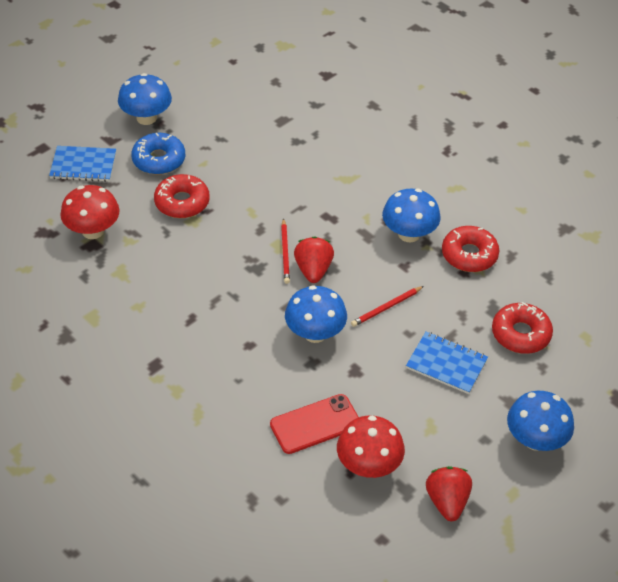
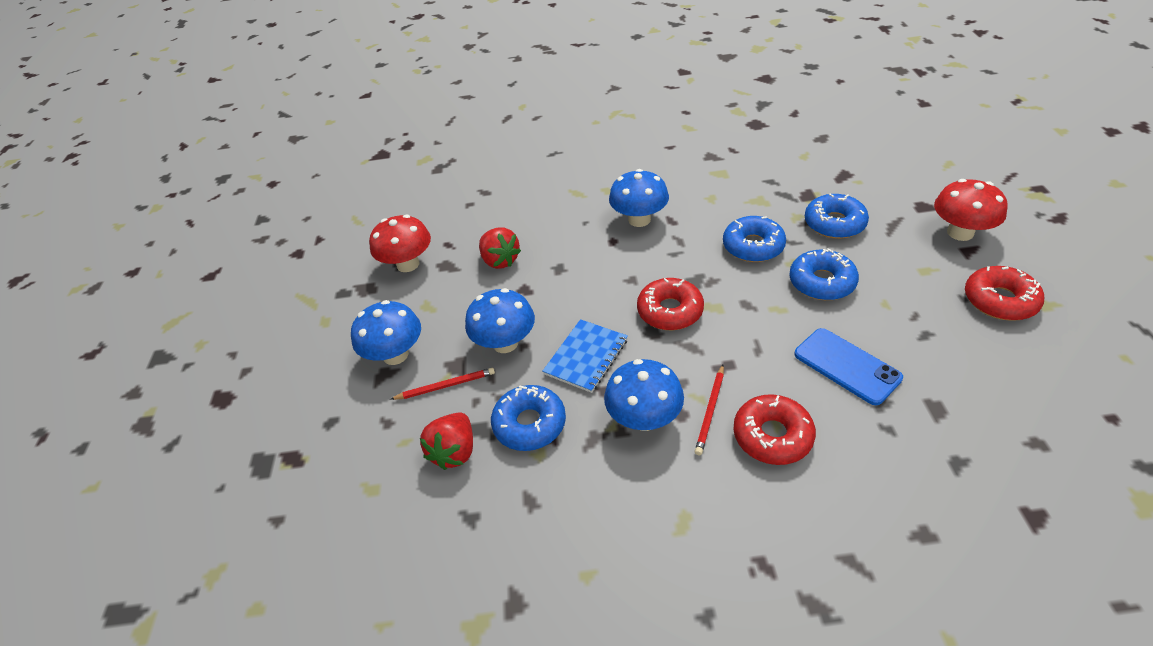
blue donut: [131,133,185,175] = 1 -> [491,385,566,451] [723,216,786,262] [789,249,859,300] [805,194,869,239] = 4
blue notebook: [49,146,116,182] [406,331,488,394] = 2 -> [542,319,628,393] = 1
blue phone: none = 0 -> [794,328,903,405] = 1
red phone: [270,394,359,454] = 1 -> none = 0

